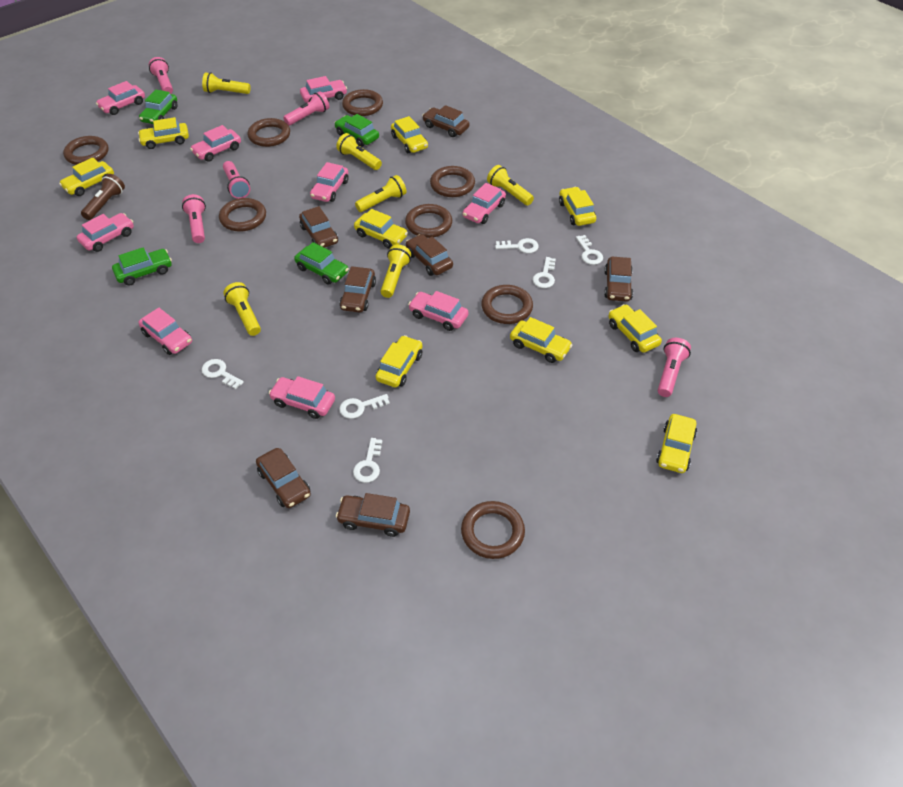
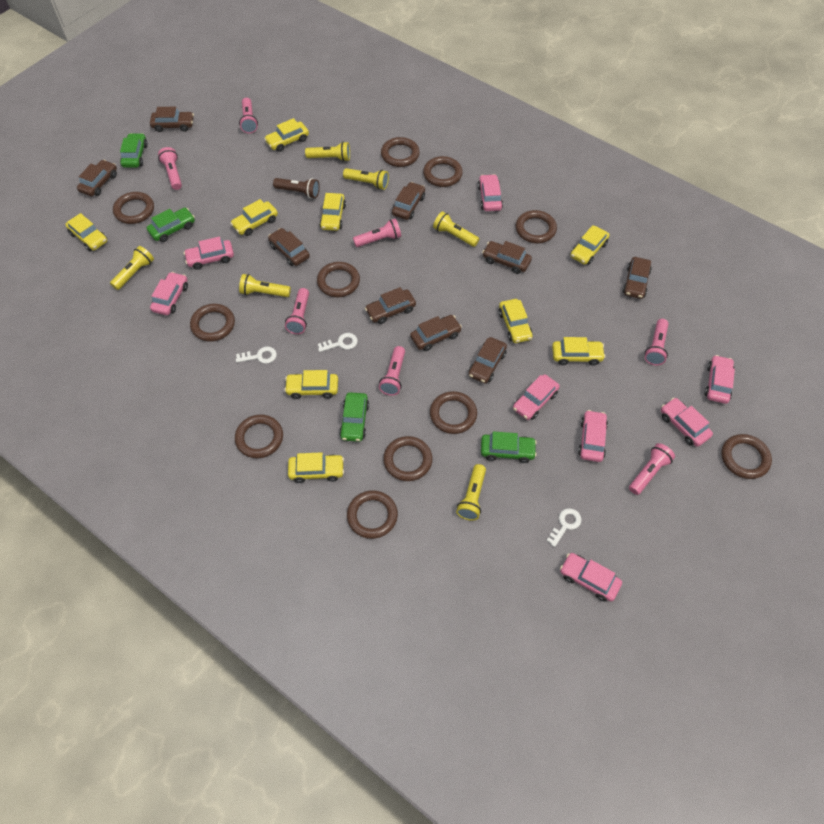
brown car: [256,448,311,508] [299,206,338,248] [336,493,410,537] [340,266,376,313] [406,234,453,276] [422,105,470,137] [604,256,633,302] = 7 -> [77,160,117,196] [150,107,194,132] [268,228,310,266] [365,287,416,324] [392,182,425,220] [410,315,462,351] [468,337,507,383] [482,241,532,274] [622,257,652,299] = 9
brown ring: [63,136,109,165] [219,198,266,232] [248,118,290,147] [342,89,383,116] [405,204,452,238] [430,166,475,197] [461,501,525,559] [481,285,533,324] = 8 -> [113,192,154,224] [190,304,235,341] [235,414,283,458] [317,262,360,297] [347,490,398,539] [381,137,420,167] [383,436,432,481] [423,156,463,187] [430,391,477,434] [516,210,557,243] [721,434,772,479] = 11
pink car: [77,213,134,252] [96,81,145,115] [139,308,192,355] [190,125,241,162] [269,376,335,419] [300,76,347,103] [310,162,349,202] [408,291,468,331] [463,183,506,224] = 9 -> [150,272,188,315] [184,237,234,270] [478,174,503,211] [513,374,560,420] [560,553,622,602] [578,410,608,462] [661,398,713,447] [704,355,735,404] = 8
pink flashlight: [149,57,173,94] [182,194,206,243] [223,161,250,199] [283,91,329,126] [658,338,691,397] = 5 -> [158,147,182,190] [239,98,258,133] [285,288,309,334] [353,219,401,247] [379,346,405,396] [629,443,675,495] [645,319,669,365] = 7
white key: [202,359,244,389] [339,394,390,419] [353,438,382,483] [495,238,539,253] [533,257,556,288] [576,235,603,265] = 6 -> [236,347,277,364] [318,333,358,352] [546,508,581,547] = 3

